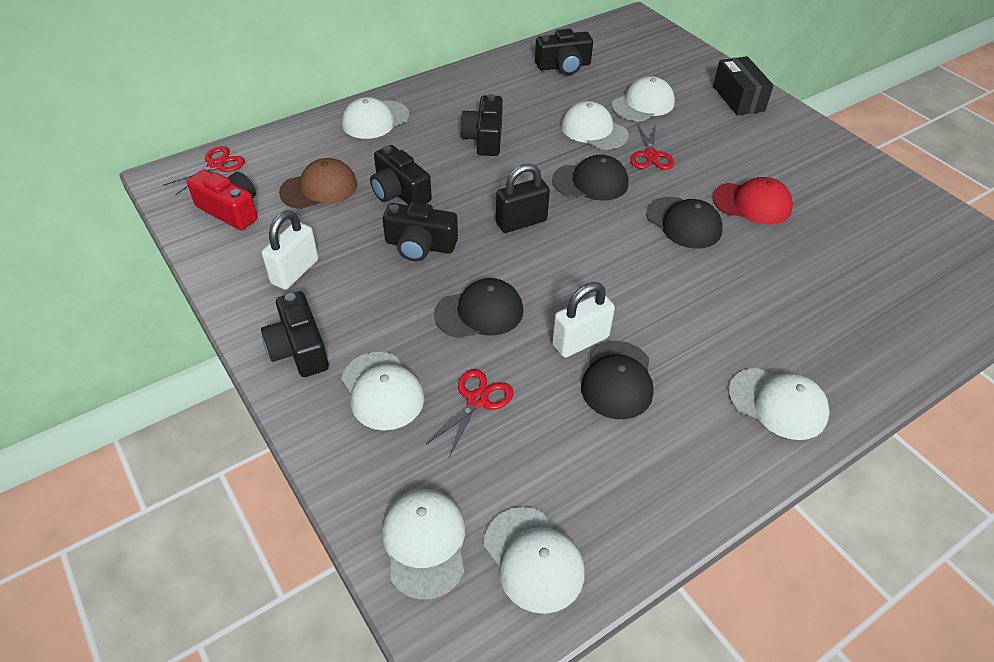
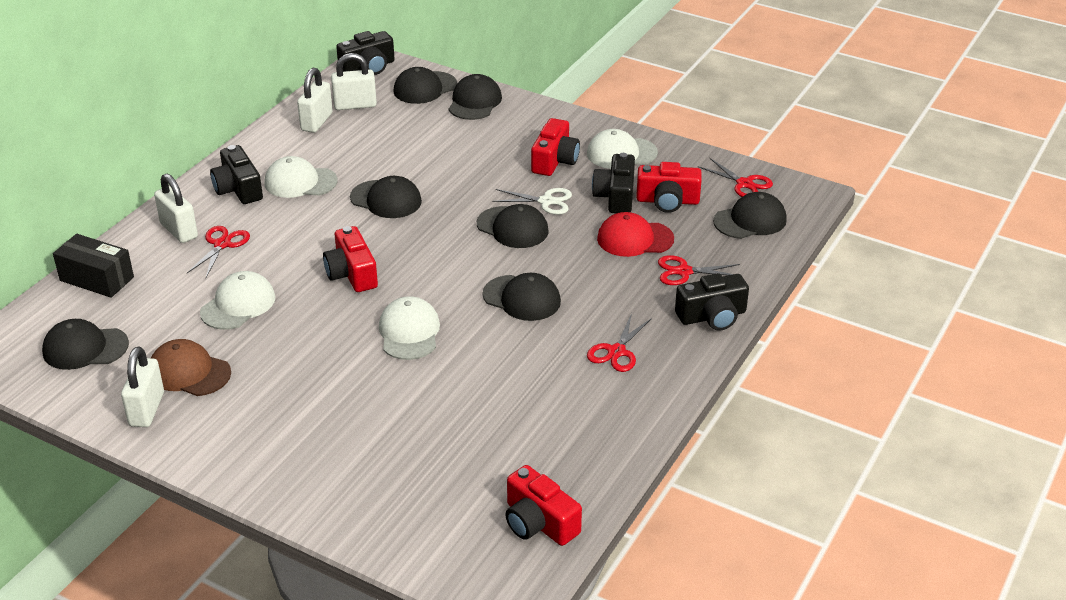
black camera: [261,291,329,377] [370,145,432,205] [383,202,458,261] [460,94,503,156] [535,29,593,75] = 5 -> [210,145,263,204] [336,31,395,75] [592,153,635,213] [675,273,749,331] = 4
black cap: [434,278,523,338] [552,155,628,201] [581,341,654,419] [646,197,723,249] = 4 -> [42,319,129,370] [350,176,422,218] [393,67,457,104] [449,74,502,120] [477,204,549,248] [483,273,561,321] [713,192,787,239] = 7
black padlock: [496,163,550,233] = 1 -> none = 0
red camera: [187,169,258,230] = 1 -> [323,226,378,292] [505,465,582,546] [531,118,580,176] [636,162,702,213] = 4
red scissors: [163,146,245,195] [426,369,514,457] [630,124,674,170] = 3 -> [187,226,250,277] [587,313,652,372] [658,255,740,285] [698,158,773,197] = 4
white cap: [341,352,424,430] [342,97,409,139] [382,489,465,599] [484,507,585,614] [561,101,629,150] [612,76,675,121] [728,368,830,440] = 7 -> [200,271,276,330] [264,156,338,198] [379,296,440,360] [587,129,658,169] = 4
white padlock: [262,210,318,290] [552,282,615,358] = 2 -> [121,347,164,427] [154,174,198,243] [297,68,333,133] [331,53,377,110] = 4
white scissors: none = 0 -> [492,188,572,215] = 1

